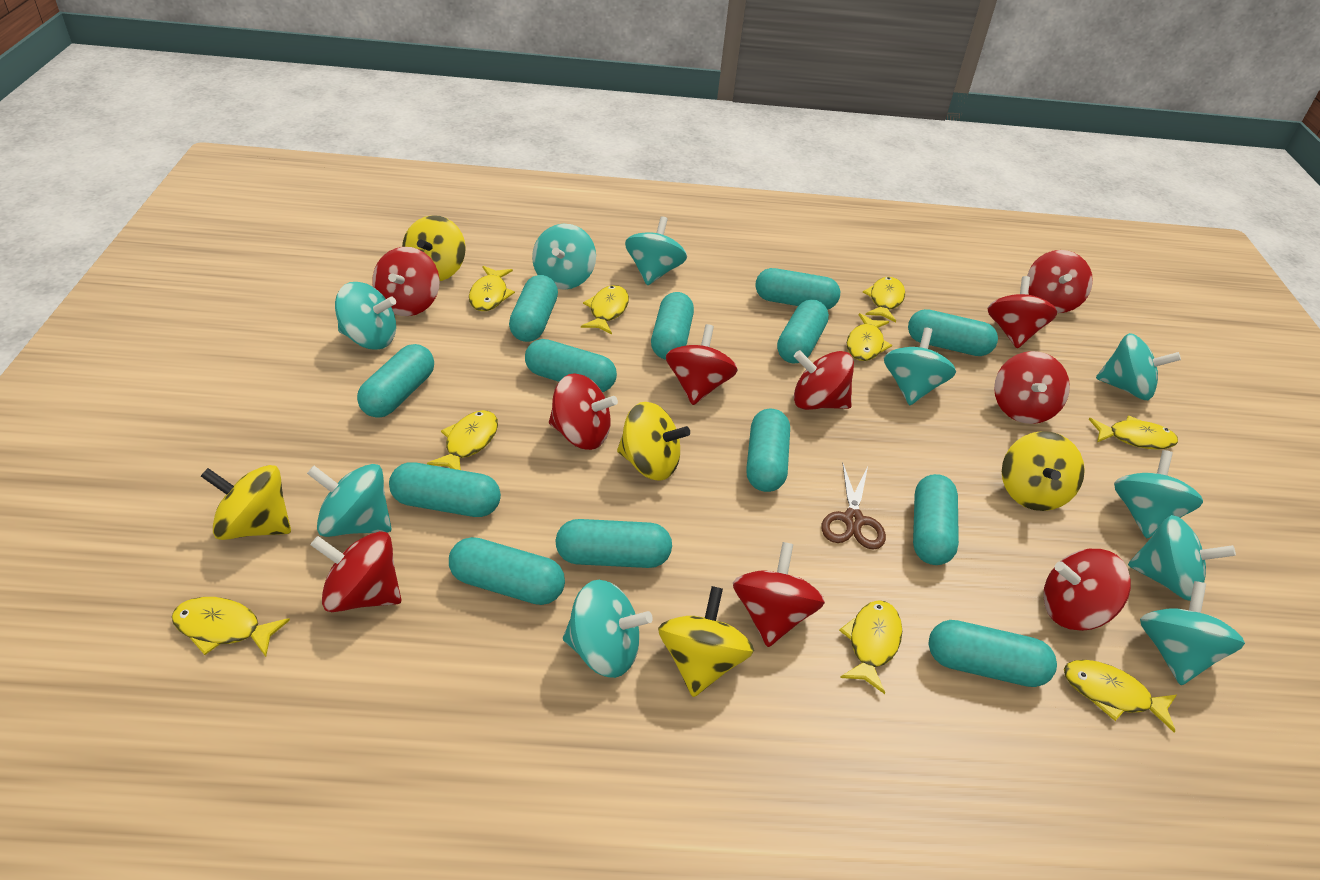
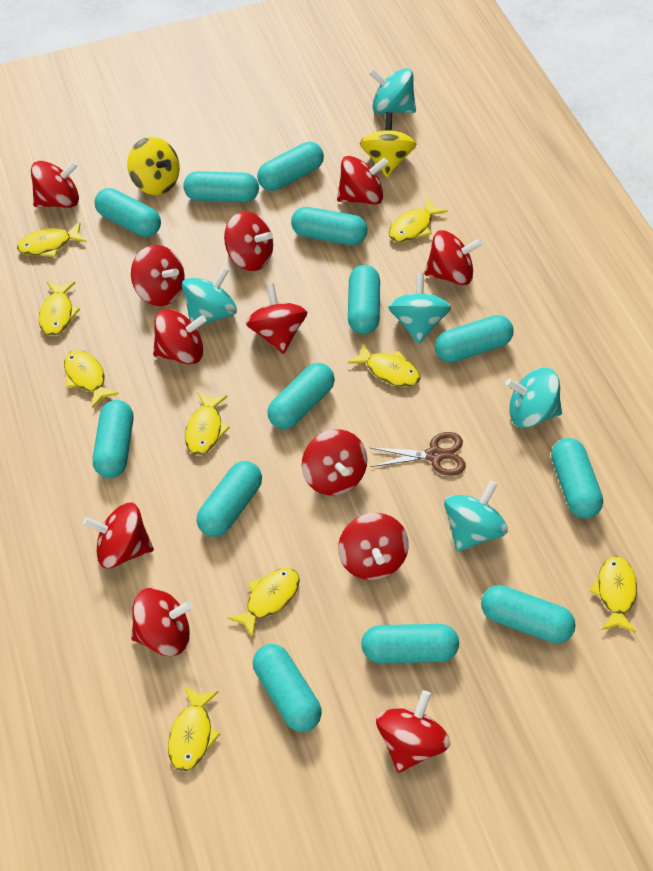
red spinning top: [311,531,401,612] [372,247,440,316] [549,373,618,450] [666,324,738,405] [733,542,825,647] [794,350,854,410] [987,276,1057,348] [994,351,1070,424] [1027,250,1093,313] [1043,549,1131,631] = 10 -> [31,161,79,208] [83,502,154,568] [131,245,185,306] [131,588,193,656] [153,309,206,365] [224,211,273,271] [246,283,307,354] [302,429,367,495] [337,156,388,205] [338,513,409,580] [376,690,450,773] [424,230,482,285] = 12
turquoise spinning top: [307,464,391,537] [335,282,396,350] [532,224,596,290] [563,580,653,678] [625,216,687,285] [884,328,956,405] [1096,333,1181,400] [1114,450,1203,539] [1128,515,1236,601] [1140,581,1245,685] = 10 -> [182,266,237,325] [369,68,416,114] [388,273,451,344] [444,481,508,552] [505,368,562,428] = 5
yellow spinning top: [201,465,291,540] [402,215,466,281] [617,402,690,481] [658,586,754,697] [1002,431,1085,511] = 5 -> [127,137,180,195] [360,112,417,177] = 2

